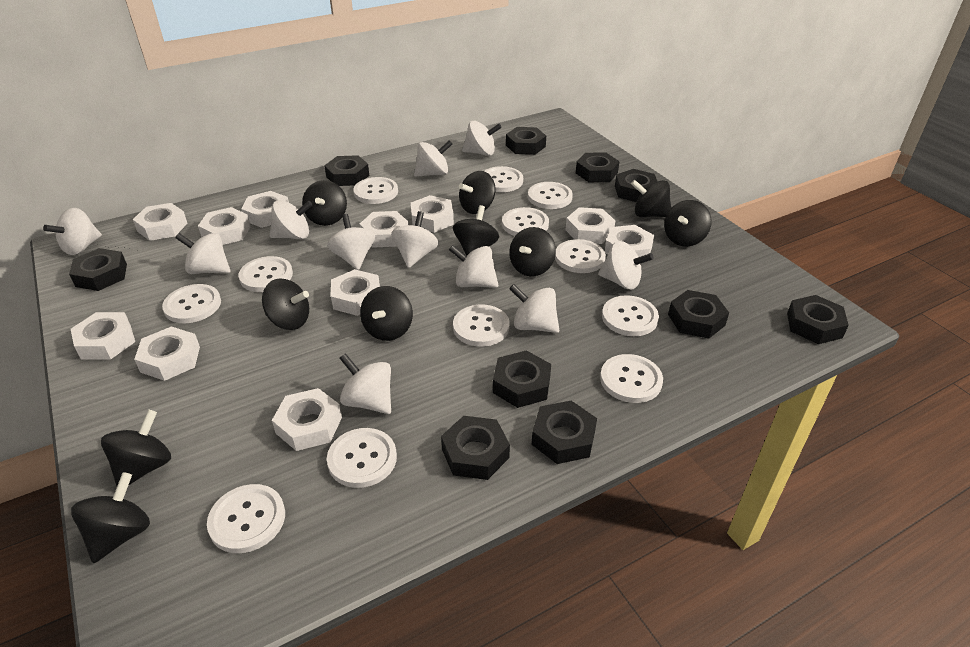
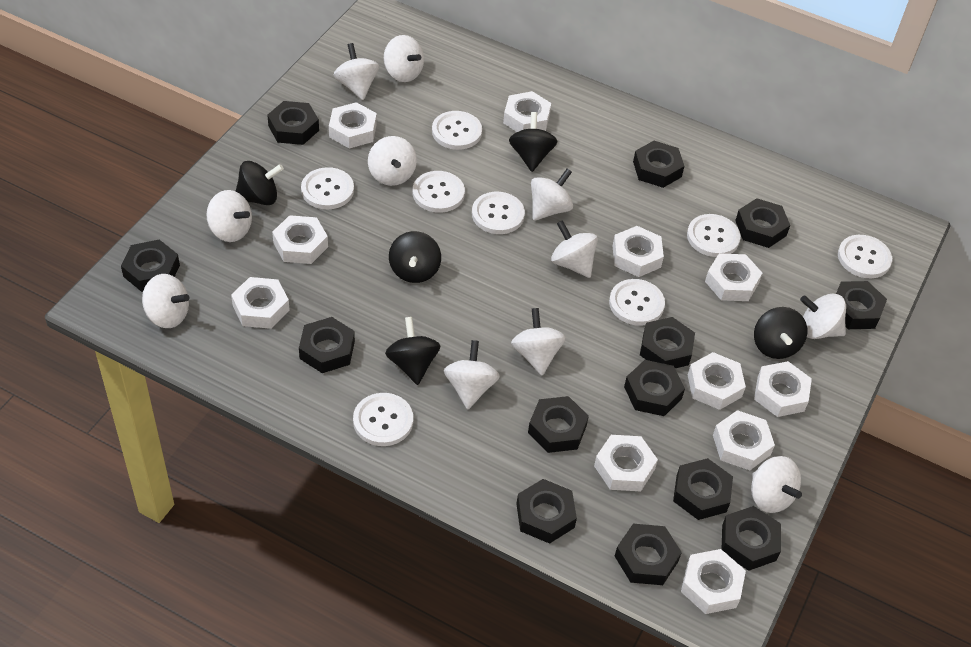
black nut: [69,248,127,291] [324,155,369,186] [441,416,510,480] [493,350,551,408] [506,127,546,155] [532,401,597,464] [576,153,620,182] [615,169,658,202] [668,290,729,339] [787,295,849,344] = 10 -> [121,240,180,292] [267,101,319,145] [299,317,355,373] [516,479,577,544] [528,396,589,453] [615,524,682,585] [624,360,685,416] [633,141,684,188] [640,317,695,368] [673,458,733,520] [722,506,781,571] [735,198,790,248] [836,281,887,329] = 13
black spinning top: [71,472,150,563] [101,410,171,486] [262,278,309,330] [302,180,347,226] [360,286,413,341] [453,205,499,256] [459,171,495,214] [509,227,556,276] [631,180,671,217] [664,200,712,246] = 10 -> [236,161,284,205] [385,317,440,385] [389,231,441,283] [509,112,557,172] [754,307,807,359] = 5
white button: [162,284,221,323] [207,484,285,553] [238,256,293,292] [327,428,397,488] [353,177,398,204] [453,305,509,347] [485,166,523,192] [502,207,549,236] [528,182,573,209] [555,239,606,273] [600,354,663,403] [602,295,659,336] = 12 -> [301,167,354,209] [353,393,413,446] [413,171,465,213] [432,111,482,150] [472,192,525,234] [609,279,665,326] [687,214,741,257] [838,235,892,278] = 8

